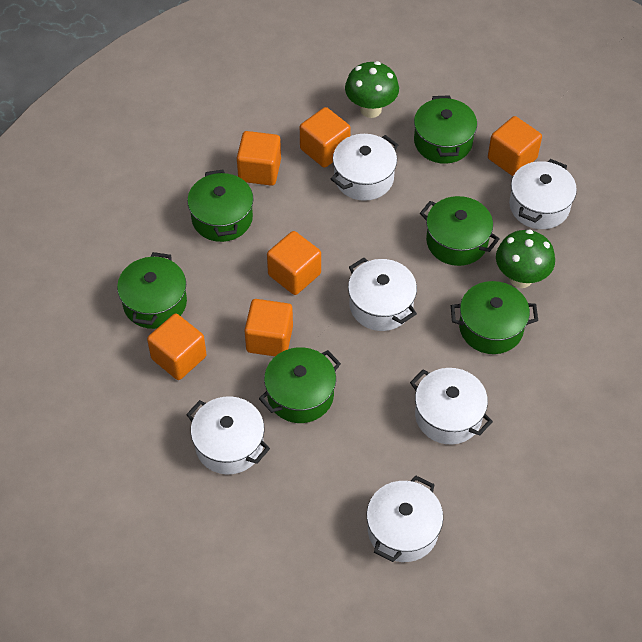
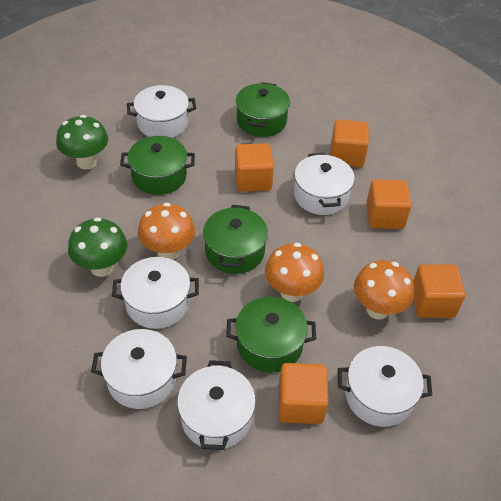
green pot: [117,252,187,329] [187,169,254,242] [259,347,341,423] [414,95,477,164] [420,196,500,266] [451,281,538,354] = 6 -> [120,136,195,195] [203,205,268,274] [226,297,316,372] [236,82,290,137] = 4
orange cube: [147,314,206,380] [237,131,281,186] [244,299,293,356] [267,231,321,295] [300,107,351,168] [488,116,542,176] = 6 -> [235,143,274,192] [279,363,329,424] [331,119,369,167] [366,179,412,229] [413,264,465,318] = 5
orange mushroom: none = 0 -> [138,203,195,260] [265,243,324,302] [354,260,414,320] = 3

